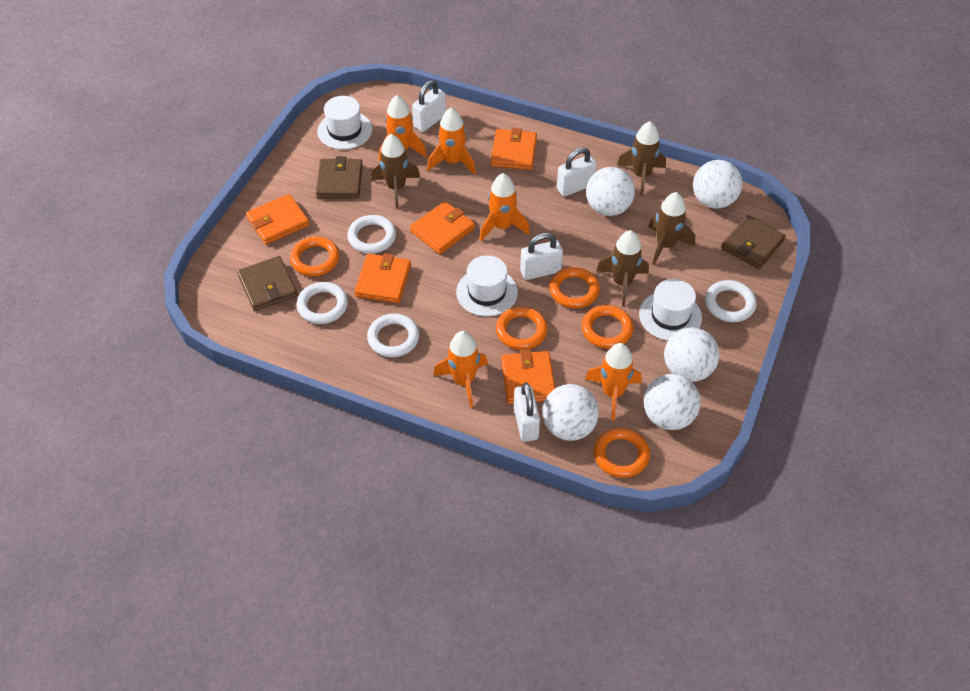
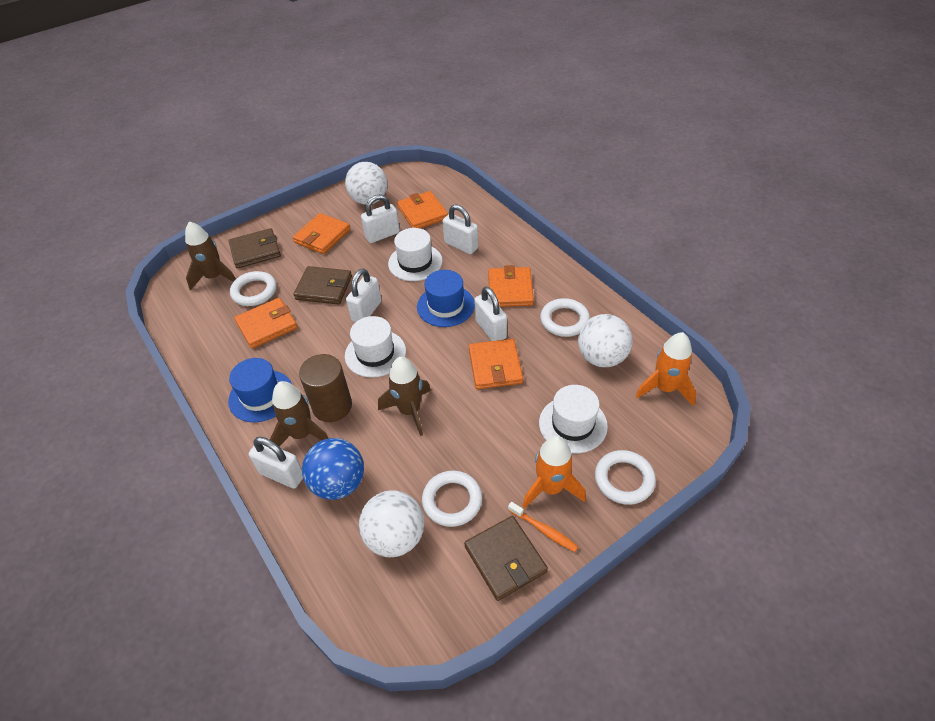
blue ball: none = 0 -> [302,438,364,500] = 1
blue hat: none = 0 -> [228,358,292,422] [417,270,475,327] = 2
brown cylinder: none = 0 -> [299,354,352,422] = 1
brown rocket: [371,134,420,209] [596,230,649,306] [617,121,666,196] [649,192,695,265] = 4 -> [185,221,236,290] [270,381,329,447] [378,357,431,436] = 3
orange ring: [290,236,340,276] [496,306,548,350] [549,267,600,308] [581,305,633,349] [594,428,650,478] = 5 -> none = 0
orange rocket: [379,95,427,162] [427,107,476,174] [433,331,488,408] [479,173,530,241] [585,343,641,421] = 5 -> [522,436,586,509] [636,332,696,406] = 2
orange toothbrush: none = 0 -> [508,502,578,552] = 1
white ball: [542,384,599,441] [586,167,635,216] [644,374,701,430] [664,327,720,382] [693,160,742,209] = 5 -> [345,162,387,205] [359,490,424,557] [578,314,633,367] = 3
white padlock: [412,80,446,132] [514,383,540,442] [520,233,563,280] [557,147,597,197] = 4 -> [249,437,303,489] [346,268,382,322] [361,194,400,243] [443,204,478,254] [474,287,507,341] = 5

